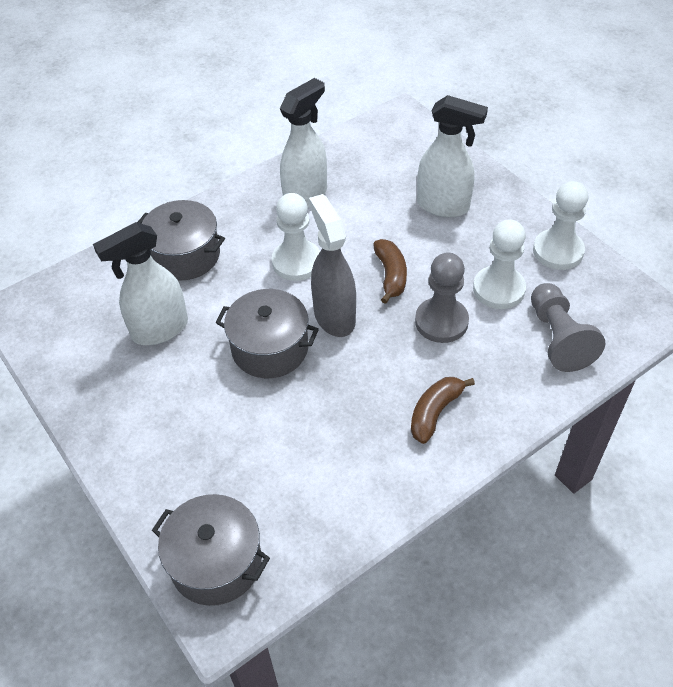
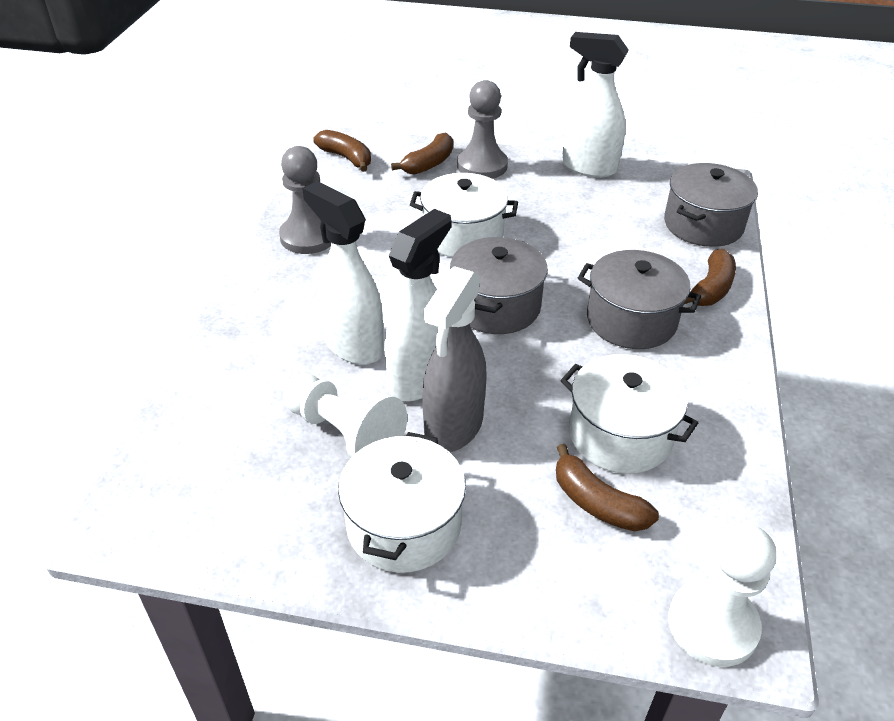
brown banana: [373,239,407,304] [411,377,475,444] = 2 -> [313,130,371,172] [391,132,453,175] [556,444,659,531] [684,249,736,306] = 4
white pawn: [271,193,320,281] [473,219,526,309] [533,181,589,270] = 3 -> [283,373,407,459] [668,523,776,667] = 2
white pot: none = 0 -> [338,432,466,573] [410,173,518,257] [560,354,698,474] = 3

